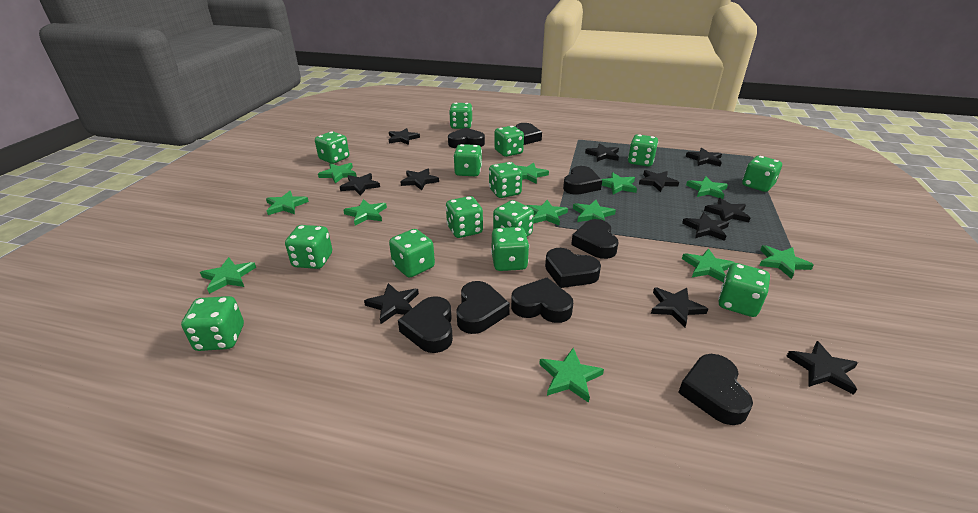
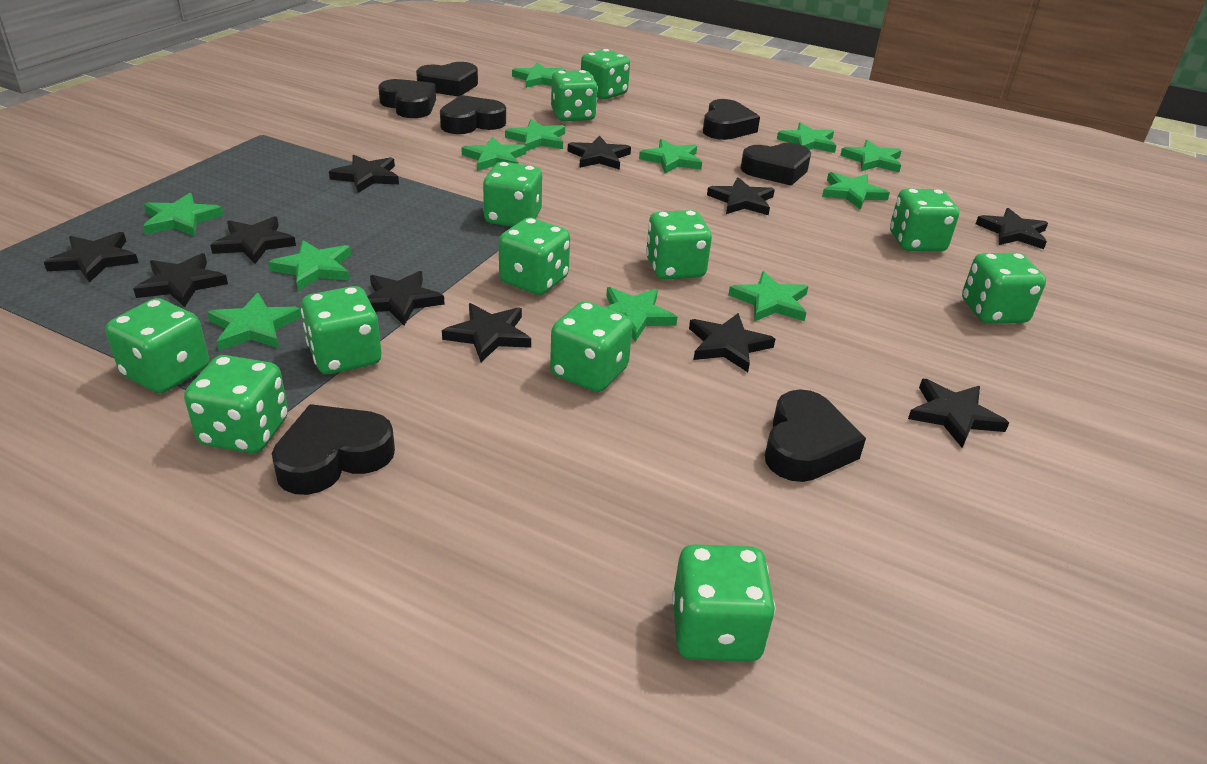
black heart: [398,296,453,353] [448,128,485,148] [456,281,510,334] [511,278,573,323] [515,123,542,145] [545,248,601,288] [563,166,602,195] [571,219,619,259] [678,354,753,425] = 9 -> [272,404,395,495] [378,79,436,118] [416,62,478,96] [440,95,506,134] [703,99,760,140] [741,143,811,186] [765,389,866,482] = 7
green dice: [181,296,244,351] [285,225,332,269] [315,132,349,164] [389,229,435,278] [446,196,483,238] [449,103,472,129] [453,144,482,176] [489,162,522,198] [491,227,529,271] [493,200,534,237] [494,126,524,157] [628,134,658,166] [718,263,770,317] [742,156,782,192] = 14 -> [106,298,209,393] [184,355,288,453] [301,286,381,374] [483,162,542,227] [499,218,570,295] [550,301,633,392] [551,70,598,121] [581,49,630,99] [646,210,712,280] [672,544,776,662] [890,188,959,252] [962,253,1046,324] = 12

